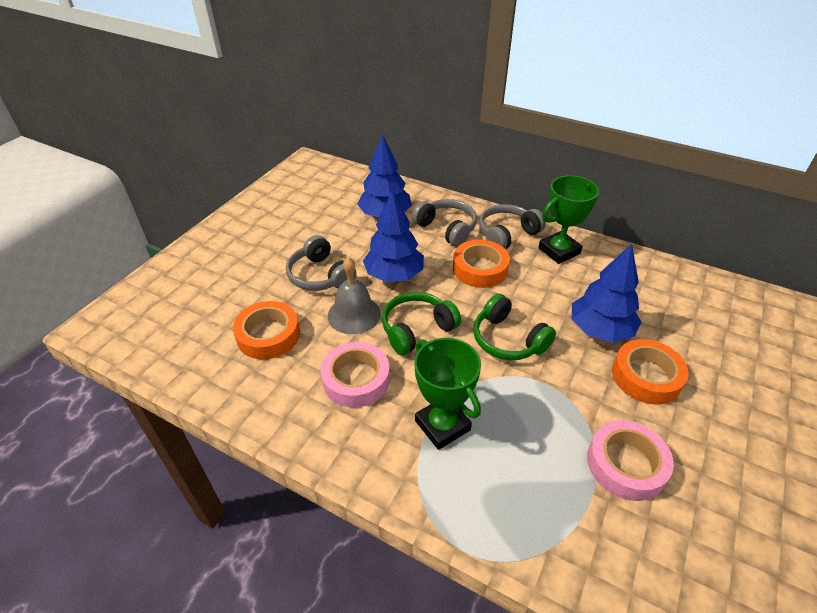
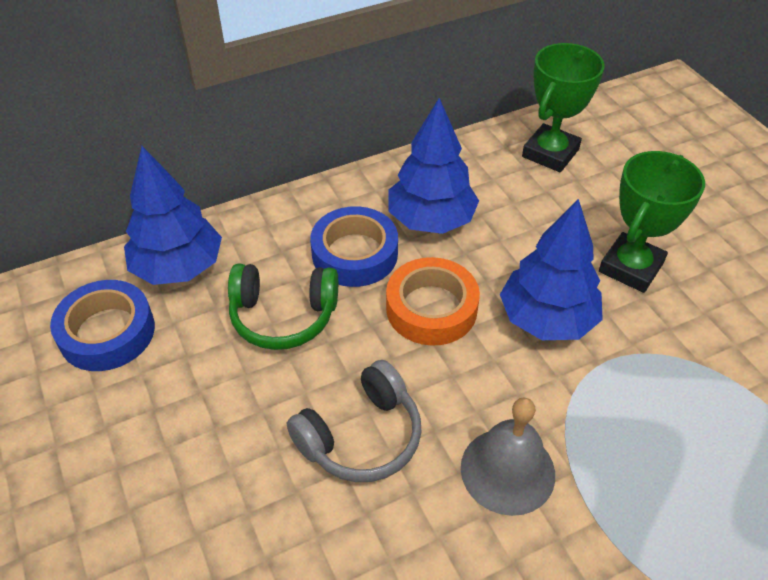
blue tape: none = 0 -> [50,280,155,371] [310,206,398,287] = 2
green headphones: [382,292,461,355] [473,294,556,360] = 2 -> [228,264,338,350] = 1
grey headphones: [286,235,357,291] [412,199,477,247] [479,204,546,249] = 3 -> [287,360,422,482] = 1
orange tape: [233,301,300,360] [453,240,510,288] [612,339,689,404] = 3 -> [386,257,480,346] = 1
pink tape: [321,342,390,408] [587,420,674,501] = 2 -> none = 0

